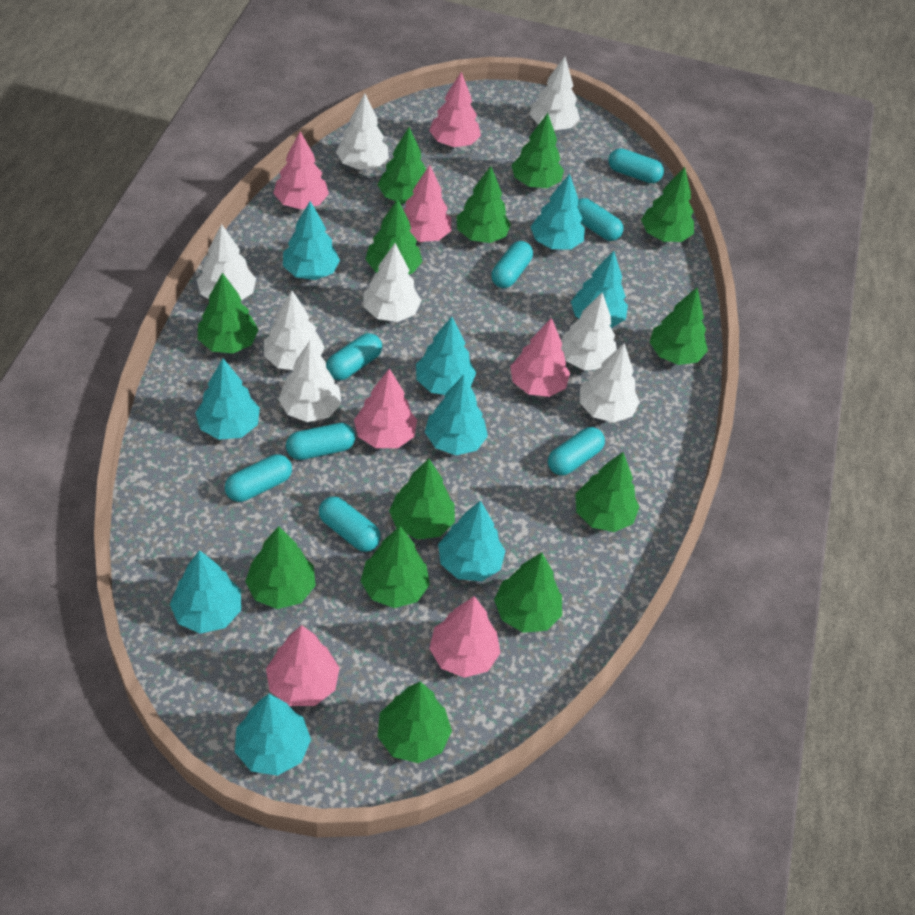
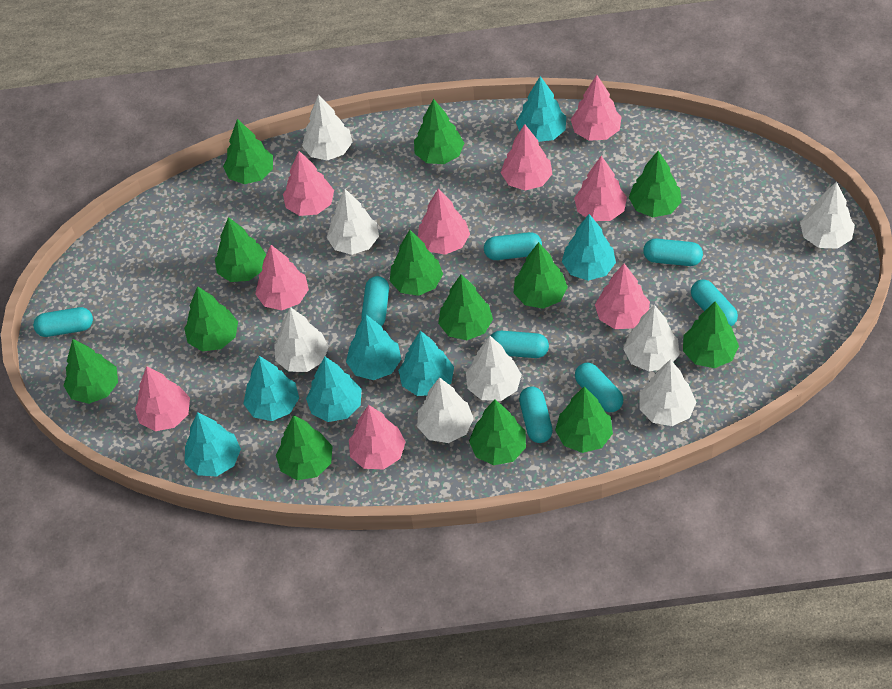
pink tree: [266,625,340,706] [273,131,329,209] [354,368,417,448] [403,165,451,242] [429,72,481,147] [429,596,501,678] [510,318,570,397] = 7 -> [135,366,190,431] [255,245,309,310] [283,151,334,216] [349,405,406,469] [418,188,470,255] [501,124,552,191] [571,75,622,141] [574,156,627,221] [595,263,650,329] = 9
turquoise tree: [170,550,241,634] [195,358,260,440] [235,694,311,776] [283,201,340,280] [416,317,476,395] [425,375,488,455] [438,500,505,581] [531,173,585,250] [571,251,628,328] = 9 -> [185,412,241,476] [243,356,299,421] [306,357,361,422] [346,314,401,380] [398,331,454,396] [516,76,566,142] [562,214,616,281] = 7

